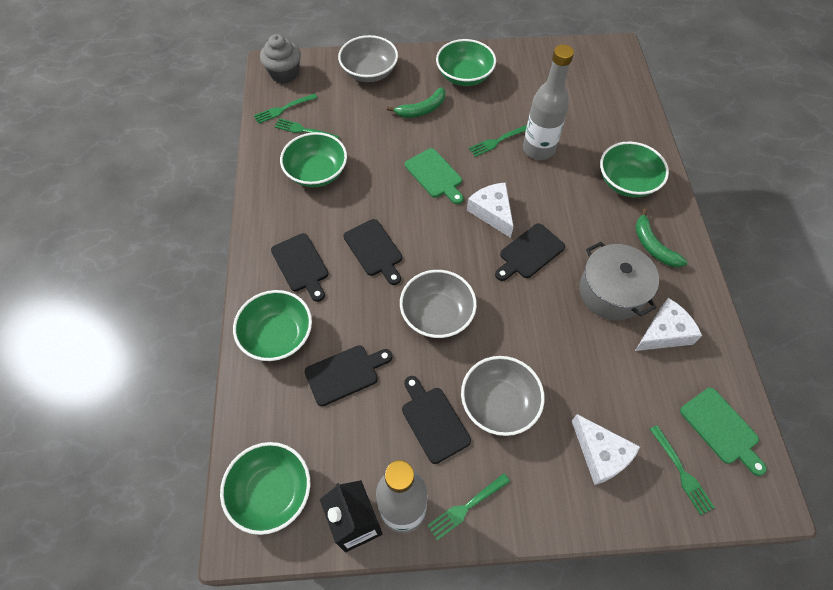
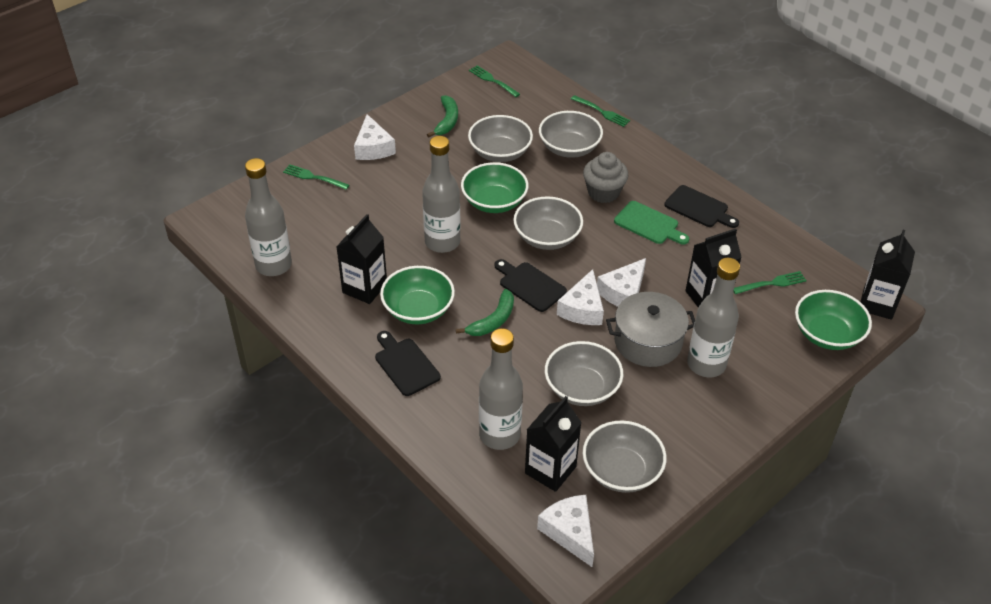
black carton: [320,480,382,552] = 1 -> [336,214,387,304] [525,396,582,492] [685,229,742,307] [861,230,915,320] = 4
black cutting board: [271,233,329,302] [304,345,392,406] [343,219,402,285] [402,376,471,464] [495,223,565,281] = 5 -> [375,331,441,396] [494,259,567,312] [664,185,739,228] = 3
green bowl: [220,442,310,535] [233,290,312,361] [280,132,347,187] [436,39,496,86] [600,142,669,197] = 5 -> [380,266,455,324] [461,162,529,213] [795,290,872,350] = 3
green cutting board: [405,148,464,204] [680,388,767,476] = 2 -> [614,201,689,245] = 1
green fork: [254,93,317,124] [274,118,339,139] [427,473,510,540] [469,125,527,157] [650,425,715,515] = 5 -> [283,164,349,190] [469,65,520,97] [571,95,630,127] [733,271,807,294] = 4
grey bottle: [376,460,427,533] [523,44,574,160] = 2 -> [245,158,292,276] [422,136,461,253] [479,328,523,450] [687,258,740,377] = 4
grey bowl: [338,35,398,82] [400,270,477,338] [461,356,545,436] = 3 -> [468,115,533,162] [513,196,583,250] [539,111,603,158] [545,341,623,406] [582,421,667,493] = 5
white cheese: [467,182,514,238] [572,414,640,485] [635,298,702,351] = 3 -> [354,114,396,160] [537,495,594,567] [557,269,604,325] [597,258,646,307] = 4

